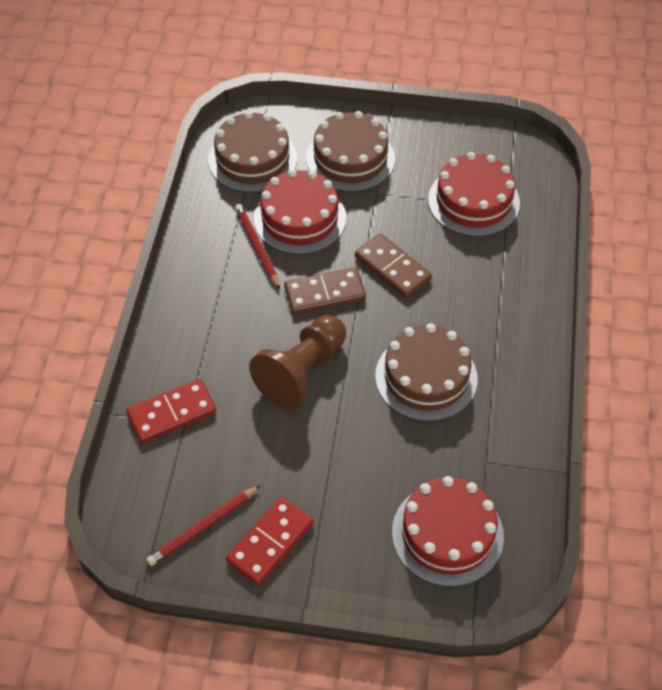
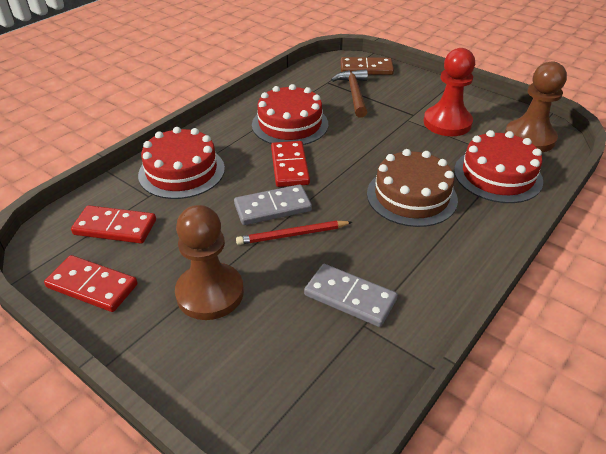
brown cake: [208,111,297,193] [306,111,395,192] [375,323,478,422] = 3 -> [367,149,458,227] = 1
brown domino: [284,267,366,314] [355,234,432,298] = 2 -> [341,57,394,75] = 1
brown hammer: none = 0 -> [331,69,368,118] = 1
brown pawn: [249,315,346,409] = 1 -> [175,205,244,320] [505,61,567,152] = 2
grey domino: none = 0 -> [234,184,312,225] [304,264,398,327] = 2
red domino: [126,379,216,443] [226,497,313,586] = 2 -> [44,255,138,312] [71,205,156,244] [271,141,310,187] = 3
red pawn: none = 0 -> [424,48,475,136] = 1
red pencil: [146,485,261,566] [235,204,280,289] = 2 -> [236,221,352,245] = 1

